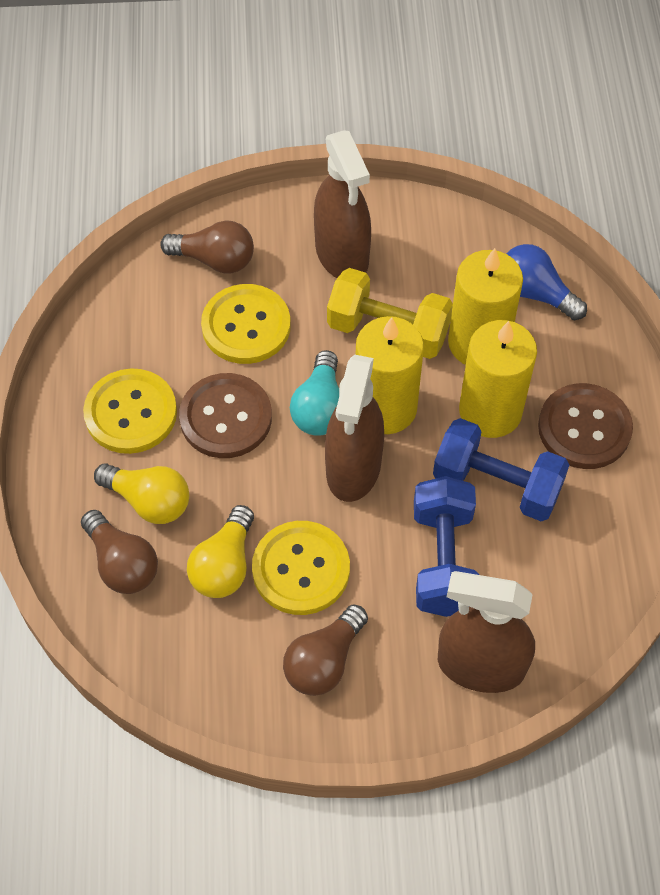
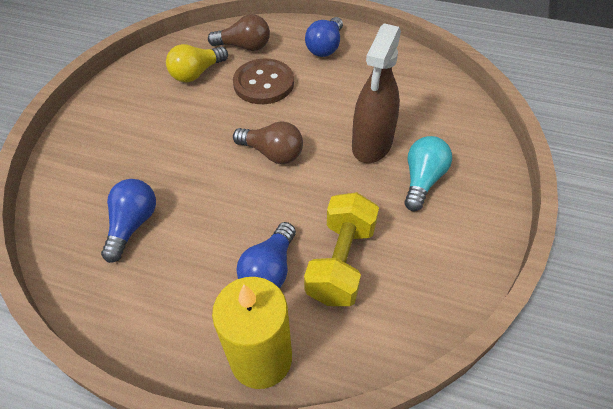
blue dumbbell: [414,476,480,617] [433,418,569,521] = 2 -> none = 0
blue light bulb: [506,244,587,320] = 1 -> [101,179,156,263] [236,222,296,288] [305,17,343,57] = 3
brown button: [179,373,272,458] [538,383,633,469] = 2 -> [233,59,294,104] = 1
brown light bulb: [81,510,158,594] [160,220,254,274] [283,604,368,696] = 3 -> [208,14,270,51] [233,121,303,164] = 2
brown spray bottle: [314,130,371,278] [325,355,384,502] [438,571,535,693] = 3 -> [352,23,401,163] = 1
yellow button: [83,369,177,454] [201,284,291,364] [252,521,350,615] = 3 -> none = 0
yellow candle: [356,316,424,434] [448,248,523,365] [459,320,537,438] = 3 -> [212,277,292,389] = 1
yellow light bulb: [94,463,189,524] [187,505,254,598] = 2 -> [166,44,228,82] = 1

